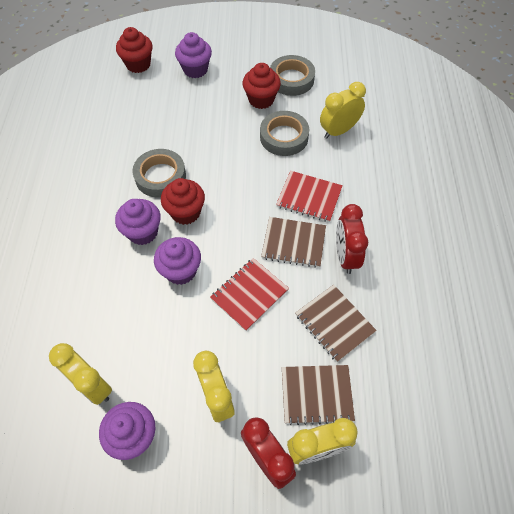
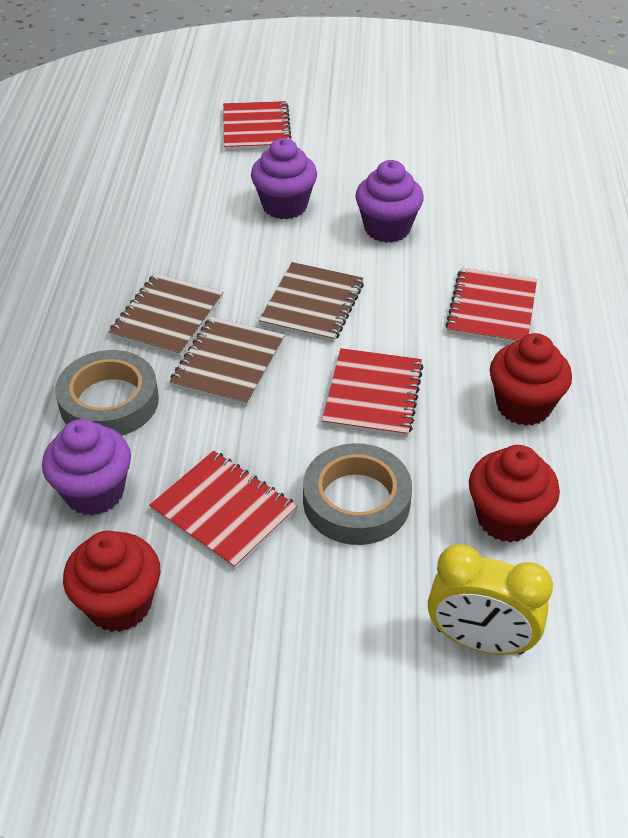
grey tape: [132,149,186,197] [260,111,309,156] [270,55,315,96] = 3 -> [55,350,159,436] [303,443,412,545] = 2
purple cupcake: [99,402,155,460] [115,199,161,245] [154,237,201,285] [175,32,212,78] = 4 -> [42,419,131,516] [251,138,317,219] [355,160,424,243] = 3
red clock: [241,417,296,489] [336,204,368,274] = 2 -> none = 0
red notebook: [210,258,289,331] [276,171,343,222] = 2 -> [149,451,298,569] [223,101,291,151] [322,348,424,438] [445,268,537,344] = 4
yellow clock: [49,343,112,405] [193,351,235,422] [287,418,358,464] [320,82,366,139] = 4 -> [428,544,553,655] = 1

